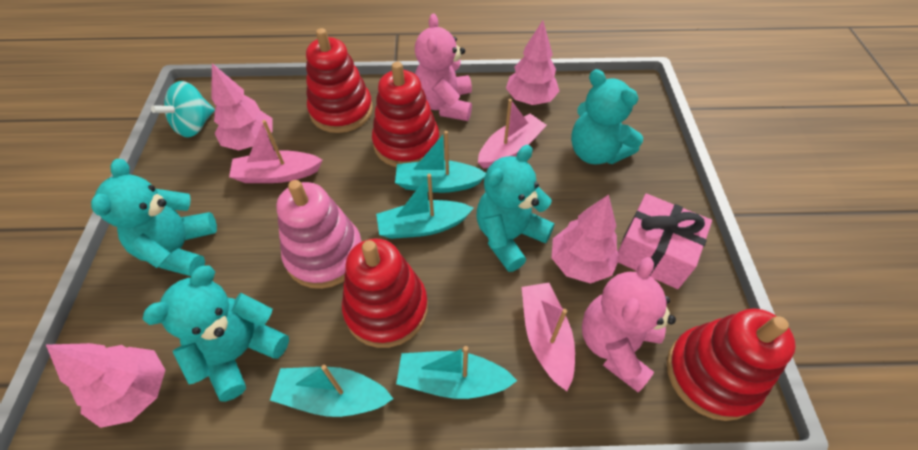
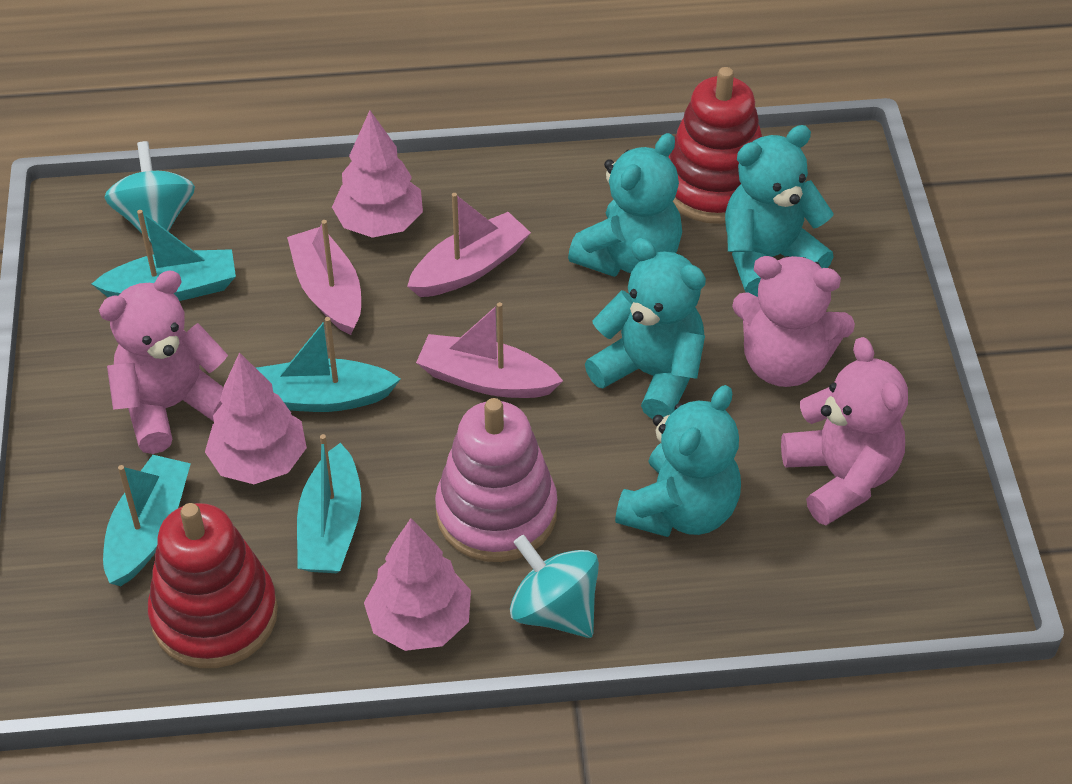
pink gift: [618,194,712,289] = 1 -> none = 0
pink teddy bear: [415,14,472,121] [582,257,676,392] = 2 -> [99,271,228,454] [732,256,855,387] [781,337,908,525] = 3
pink tree: [46,343,165,428] [211,63,273,150] [506,20,559,105] [552,194,620,284] = 4 -> [205,352,307,484] [332,110,423,238] [364,518,471,651] = 3
red stacking toy: [306,28,373,133] [342,238,428,348] [372,62,439,167] [667,308,796,421] = 4 -> [148,503,278,668] [668,67,762,224] = 2
turquoise spinning top: [151,81,215,137] = 1 -> [105,141,195,242] [510,535,599,638] = 2

